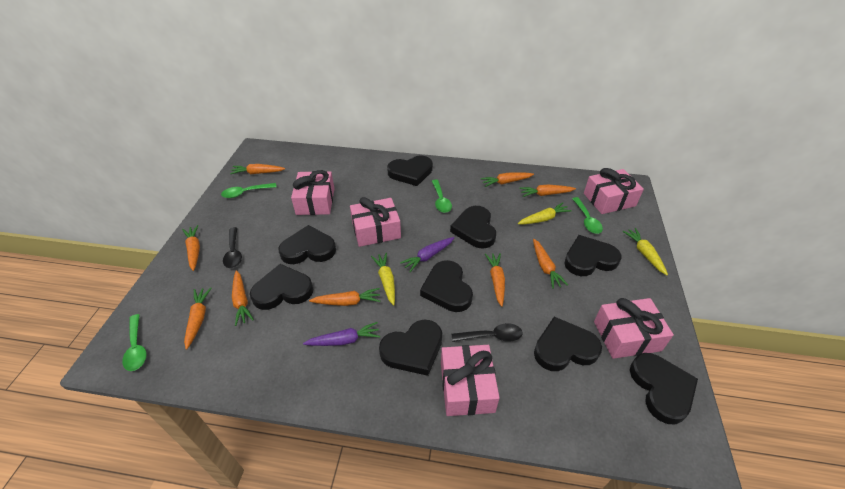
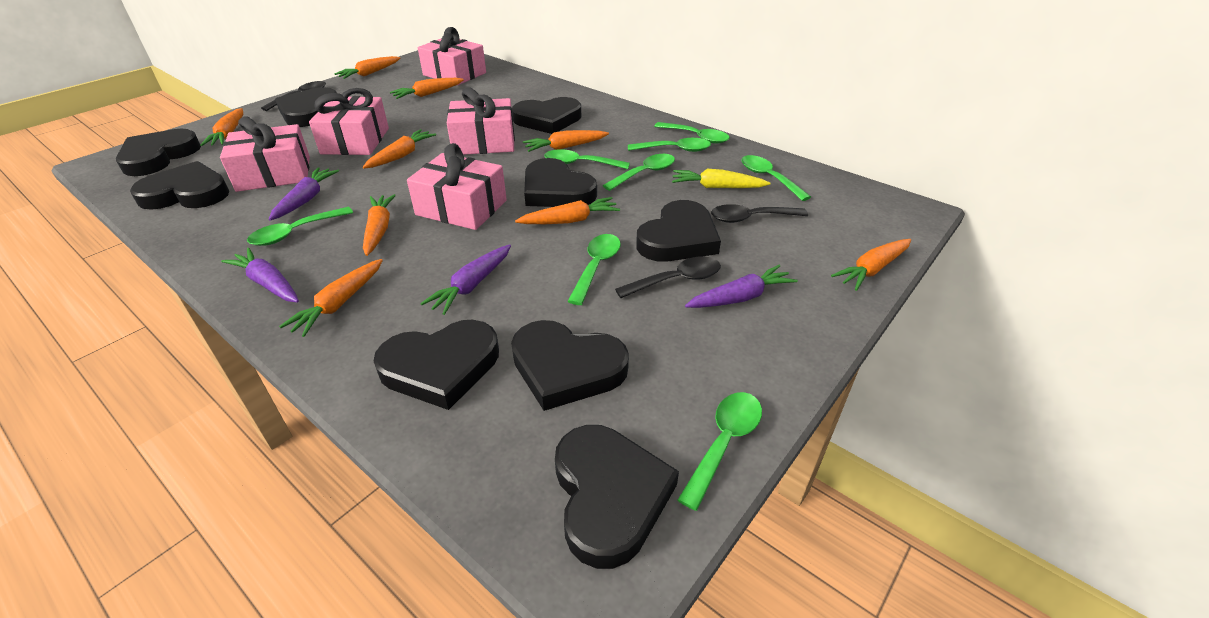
black spoon: [223,227,242,268] [451,323,523,342] = 2 -> [261,81,326,111] [615,256,721,298] [711,204,808,223] = 3
green spoon: [122,314,147,371] [221,183,277,198] [432,180,452,213] [572,197,603,234] = 4 -> [247,207,353,246] [544,149,630,169] [568,234,621,305] [603,154,675,191] [628,138,711,152] [654,122,730,144] [678,392,762,511] [741,155,811,201] = 8
purple carrot: [303,322,380,346] [400,237,454,272] = 2 -> [221,248,299,302] [269,167,339,221] [420,244,511,315] [685,265,798,308] = 4
yellow carrot: [371,253,395,306] [518,202,572,224] [622,228,668,275] = 3 -> [672,169,771,188] = 1

